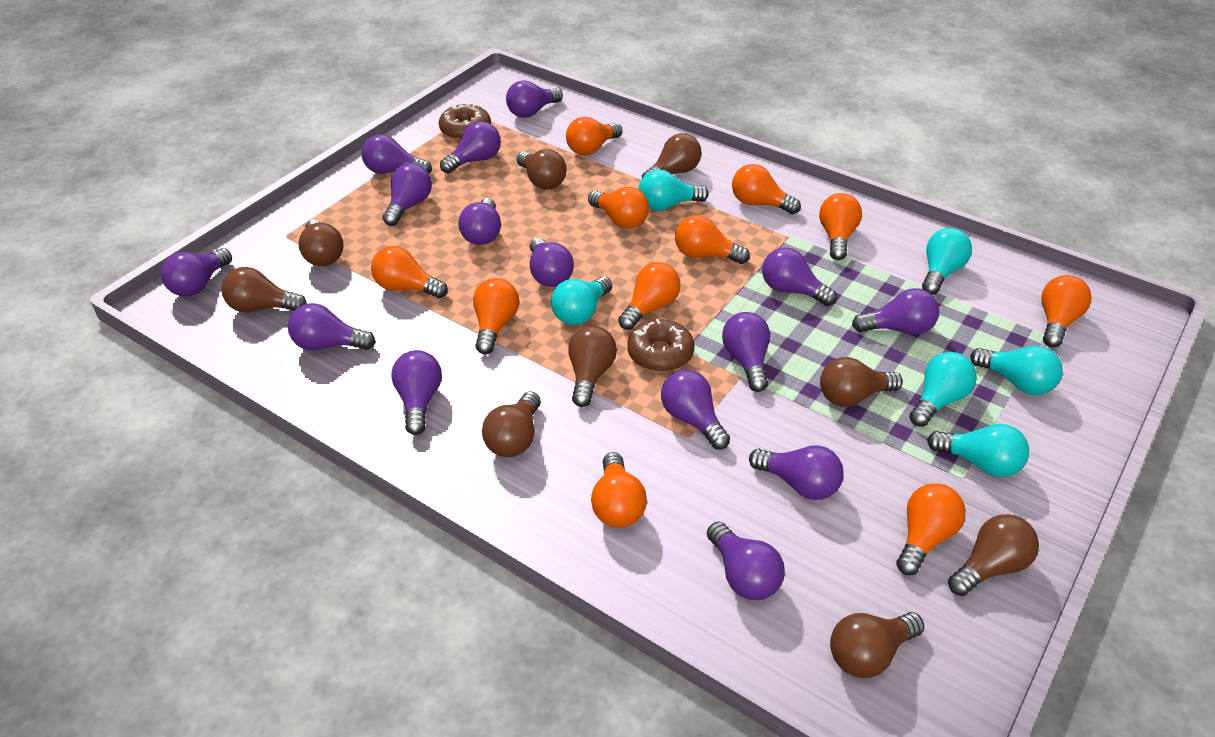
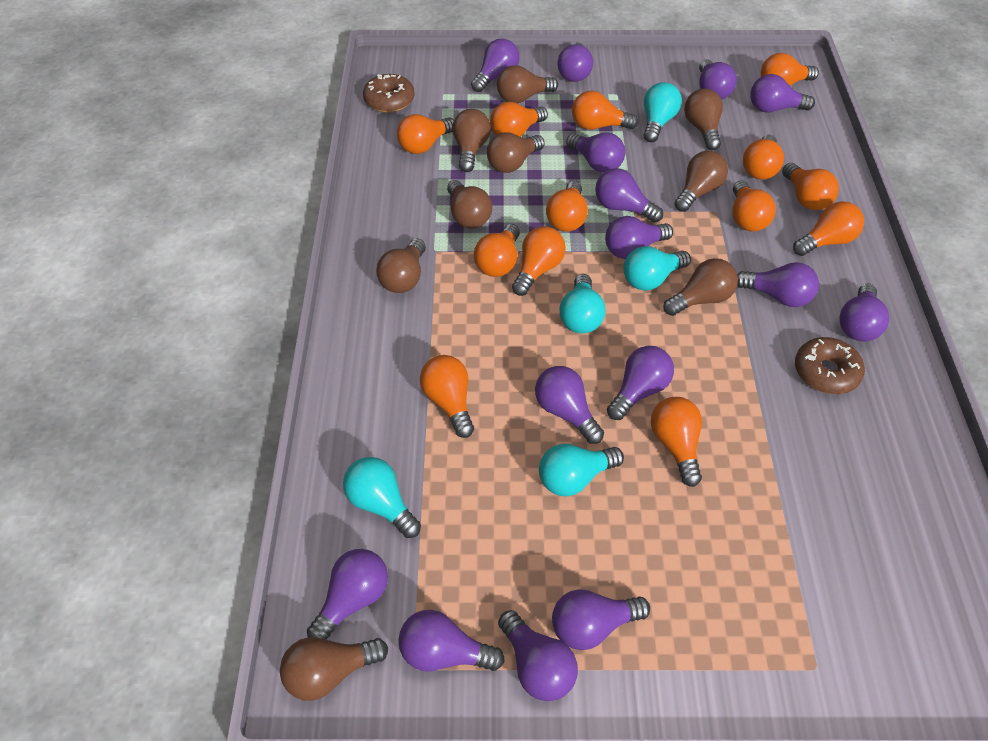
orange light bulb: [371,246,448,298] [473,278,519,354] [566,117,622,156] [588,187,649,229] [591,452,647,528] [618,262,680,330] [675,215,750,264] [732,164,801,214] [819,193,862,260] [896,483,966,575] [1041,275,1092,347] = 11 -> [397,114,454,154] [420,355,474,438] [474,224,520,277] [490,102,548,137] [512,226,566,296] [546,181,588,232] [572,91,638,130] [651,397,702,487] [732,180,776,232] [743,135,784,180] [761,53,819,86] [782,163,839,210] [793,201,864,256] = 13
turquoise light bulb: [551,276,612,325] [639,170,709,211] [909,352,977,427] [922,228,972,295] [927,424,1029,477] [970,346,1063,395] = 6 -> [343,457,421,538] [539,444,624,496] [560,274,605,333] [624,246,691,291] [643,82,682,142] = 5

